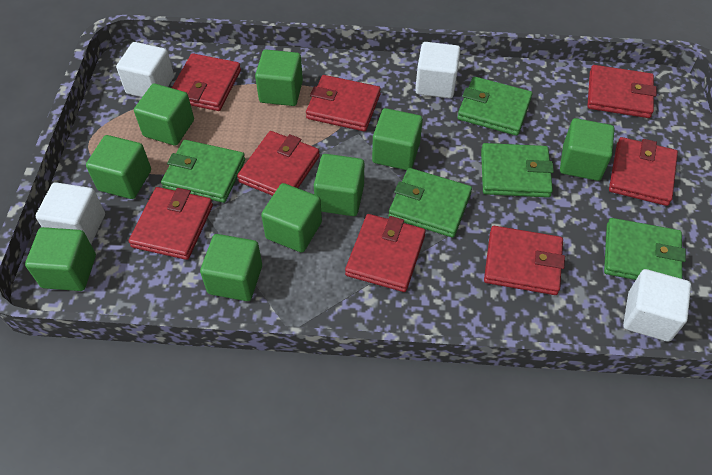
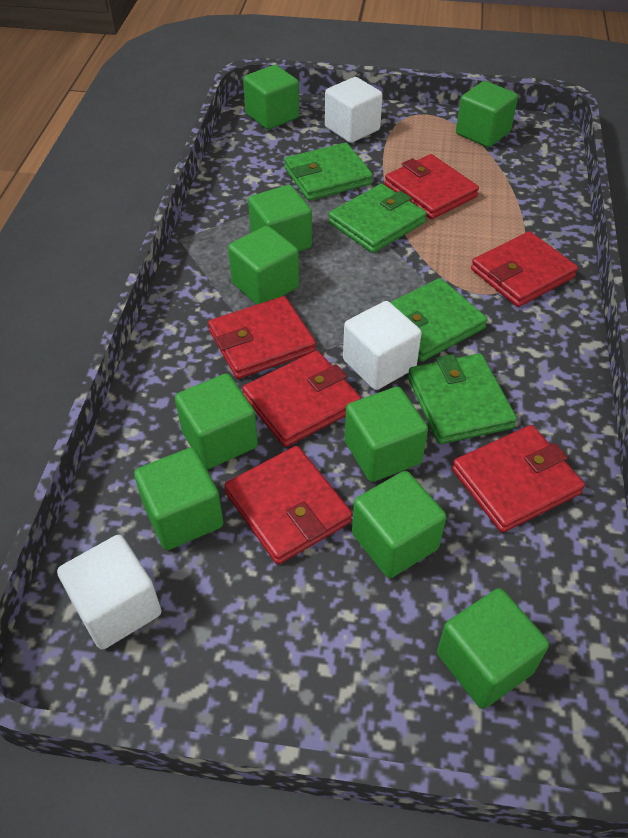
green wallet: [161,140,245,203] [389,168,472,238] [457,76,532,136] [481,143,554,198] [604,218,686,280] = 5 -> [284,142,373,201] [328,184,427,253] [390,278,487,362] [408,353,517,444] = 4
red wallet: [129,187,213,260] [172,53,241,111] [237,131,320,196] [306,75,381,131] [345,214,426,292] [484,226,565,295] [587,65,657,118] [609,137,678,206] = 8 -> [208,296,316,379] [224,446,352,564] [242,350,361,447] [385,154,479,219] [452,425,585,533] [471,231,578,307] = 6
white cube: [36,182,105,244] [116,42,174,97] [415,42,461,98] [623,269,691,342] = 4 -> [57,535,161,650] [325,77,383,143] [343,301,422,390] = 3

